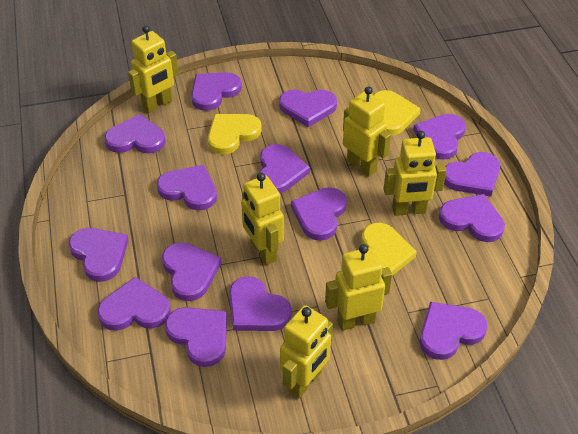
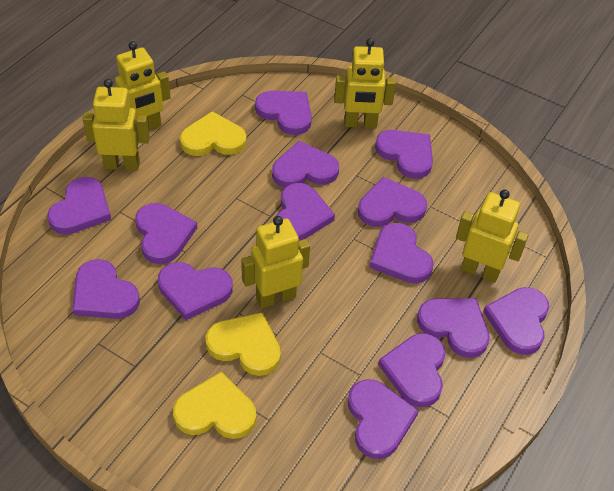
purple heart: [69,228,129,282] [97,277,171,331] [104,114,166,153] [157,165,217,210] [162,242,222,301] [165,307,227,367] [191,72,242,111] [229,276,292,331] [259,144,310,194] [279,90,337,127] [291,187,347,241] [413,114,466,160] [420,302,488,360] [439,194,505,242] [444,152,500,197] = 15 -> [47,177,111,234] [72,259,140,319] [135,203,197,264] [158,262,233,320] [255,91,312,135] [272,141,339,188] [277,183,335,241] [348,379,419,459] [358,177,427,227] [369,222,434,284] [375,130,433,179] [378,333,446,407] [417,298,490,358] [483,287,549,355] = 14
yellow robot: [128,25,179,113] [241,173,284,265] [280,305,333,398] [325,244,392,331] [343,86,391,176] [384,131,447,216] = 6 -> [83,79,150,170] [115,41,171,130] [241,216,310,309] [334,38,396,128] [456,189,529,282] = 5

